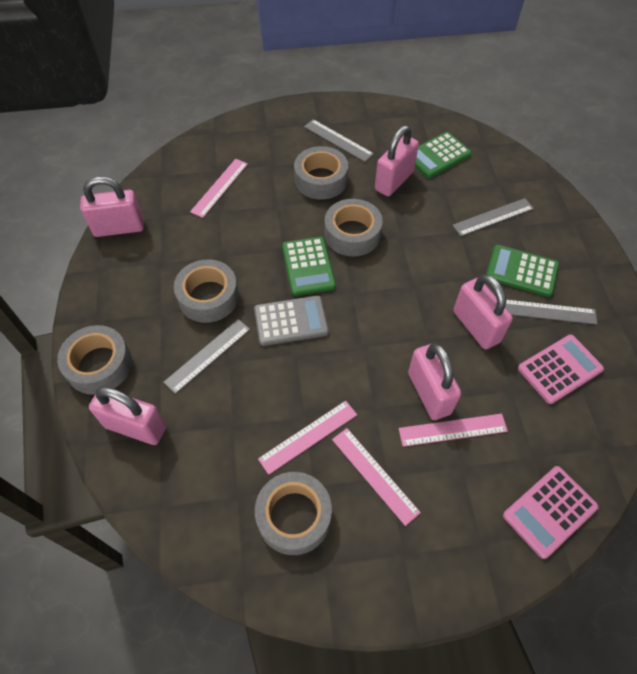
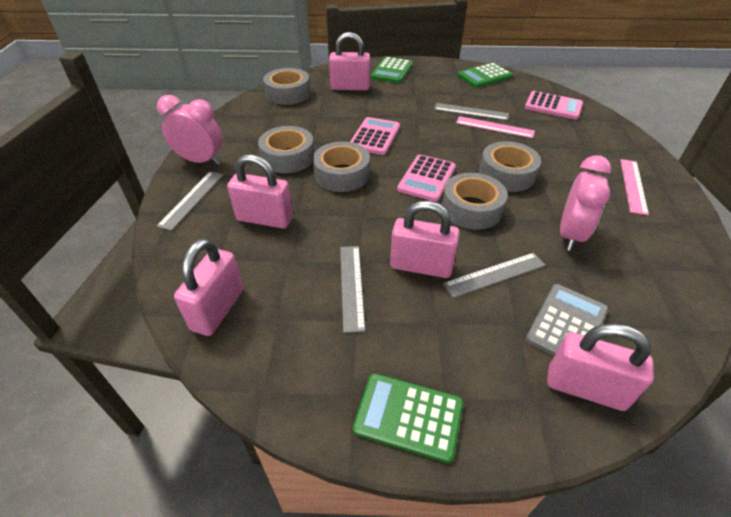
pink calculator: [503,466,599,559] [518,335,604,404] = 2 -> [350,117,400,155] [397,155,456,202] [525,91,583,120] = 3
pink clock: none = 0 -> [157,95,222,165] [560,155,611,251] = 2
pink ruler: [190,159,248,218] [258,401,357,475] [332,428,421,526] [399,414,508,447] = 4 -> [456,116,535,138] [620,159,649,215] = 2

